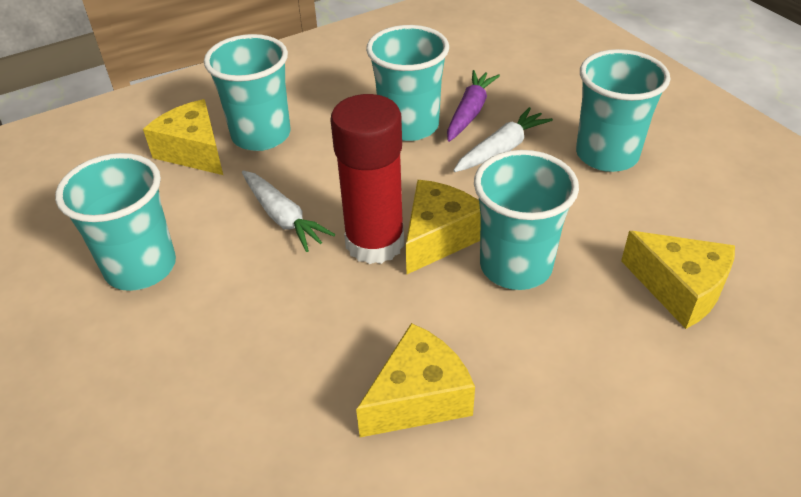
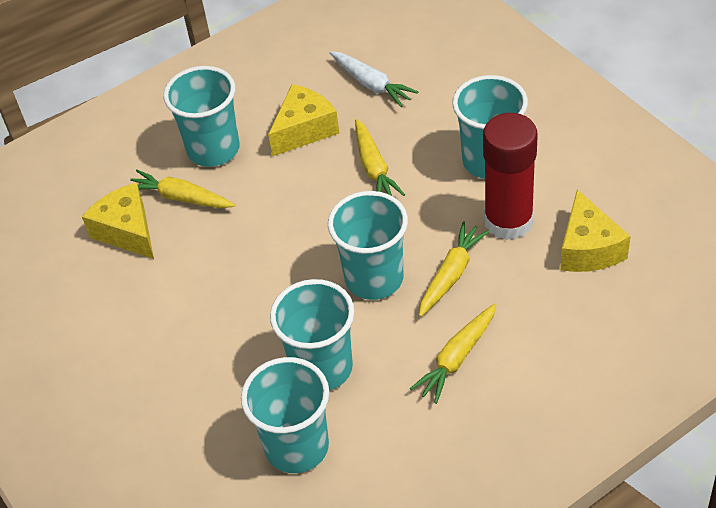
purple carrot: [447,70,500,142] = 1 -> none = 0
white carrot: [242,170,335,252] [453,107,553,172] = 2 -> [329,51,418,107] = 1
yellow carrot: none = 0 -> [130,170,235,208] [355,119,405,196] [410,304,496,404] [419,221,490,317] = 4
yellow cheese: [143,99,223,175] [356,323,475,437] [406,180,481,274] [621,231,735,329] = 4 -> [82,182,154,259] [268,84,339,156] [560,189,631,272] = 3

